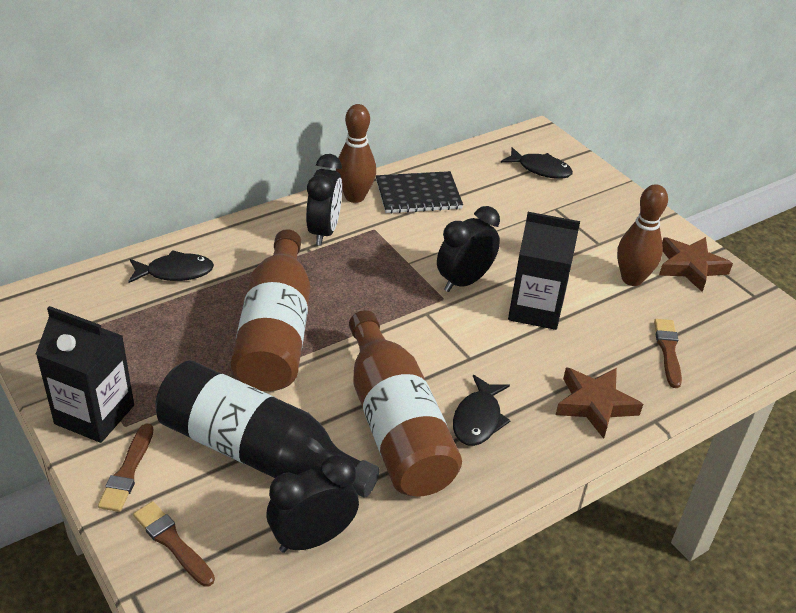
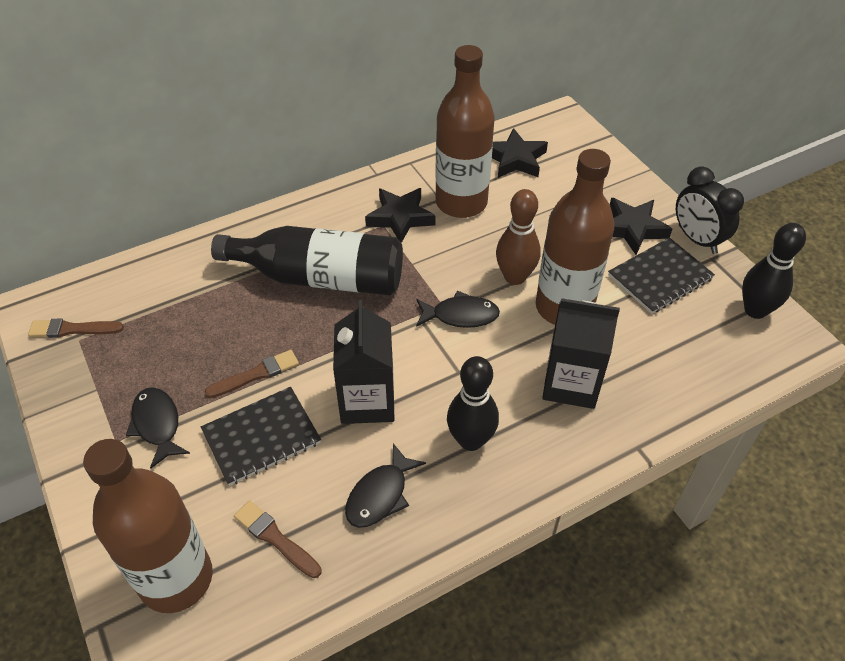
black bowling pin: none = 0 -> [447,356,499,451] [742,223,806,319] = 2
black clock: [267,455,359,553] [306,154,342,245] [437,206,500,292] = 3 -> [676,166,744,254] = 1
black notebook: [376,171,463,213] = 1 -> [201,387,321,486] [608,237,715,314] = 2
black star: none = 0 -> [365,188,436,243] [492,128,548,178] [610,198,672,255] = 3
brown bottle: [231,229,310,391] [349,310,462,497] = 2 -> [83,439,213,613] [435,45,495,218] [536,149,614,325] = 3
brown bowling pin: [336,104,376,203] [617,184,668,286] = 2 -> [496,189,541,285] = 1
brown star: [556,367,643,439] [659,237,733,292] = 2 -> none = 0

